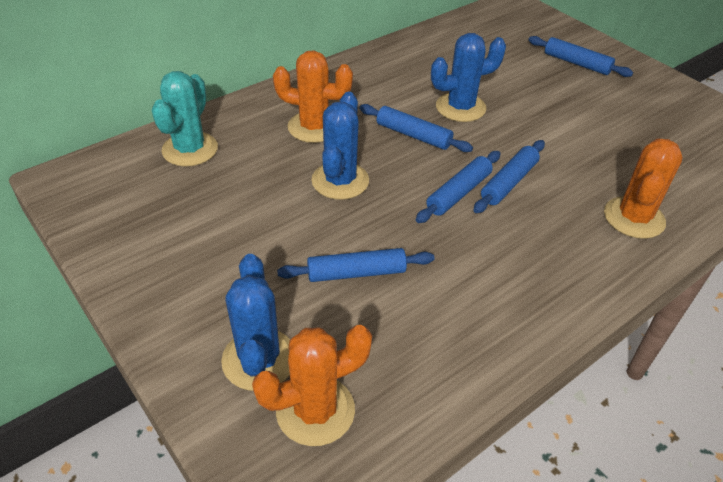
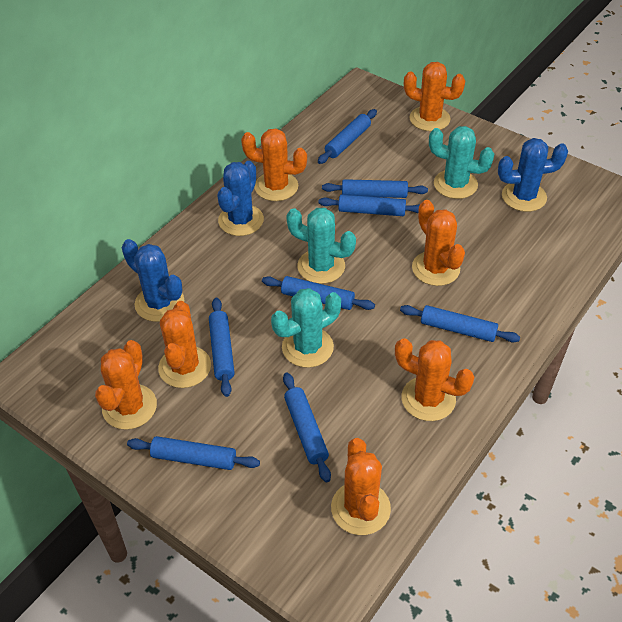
blue rolling pin: [277,248,435,282] [359,104,473,152] [416,151,501,223] [473,140,545,213] [529,36,633,77] = 5 -> [127,436,260,470] [209,298,235,397] [262,276,375,310] [283,373,331,483] [318,109,377,164] [319,195,420,216] [322,179,428,198] [400,305,520,343] = 8
orange cactus: [252,325,372,446] [273,50,353,143] [604,139,683,239] = 3 -> [95,340,157,430] [158,301,211,388] [241,128,307,201] [331,438,391,535] [395,338,474,421] [404,62,465,131] [412,200,465,286] = 7
turquoise cactus: [152,71,218,167] = 1 -> [271,288,341,368] [286,208,356,284] [429,126,494,199] = 3

